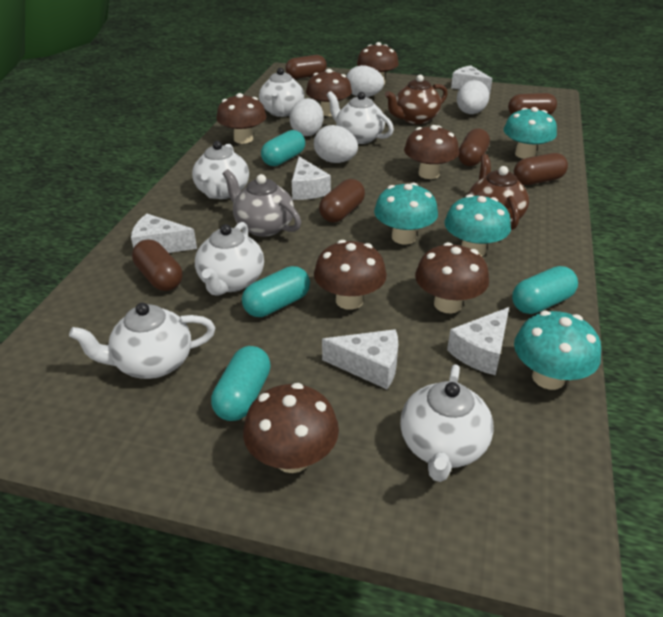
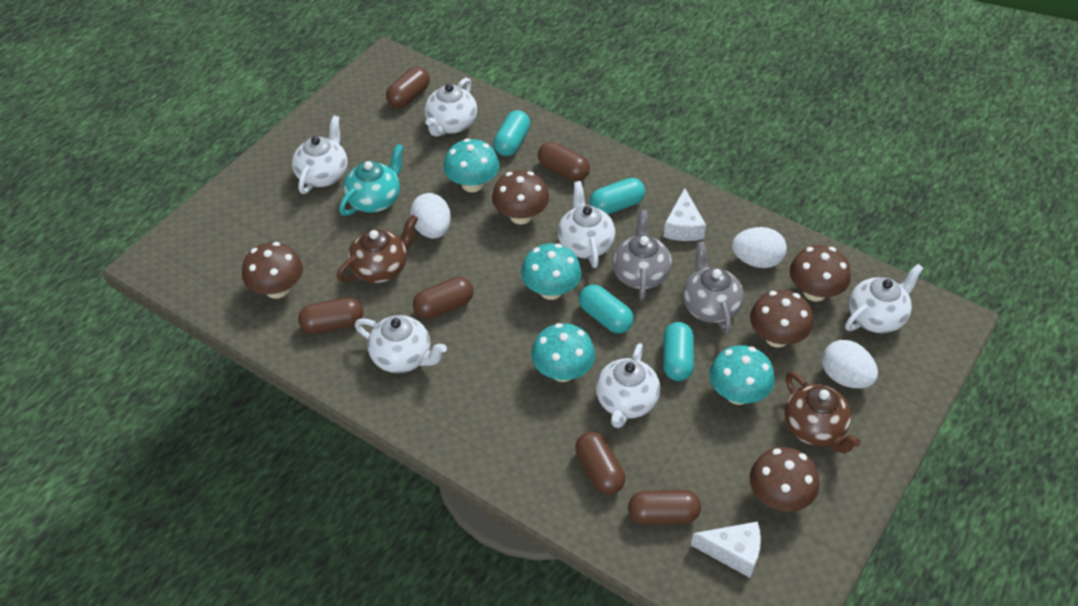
brown mushroom: [216,93,267,144] [243,383,339,473] [306,69,352,116] [314,240,387,310] [357,42,399,84] [404,125,459,179] [415,242,489,313] = 7 -> [242,242,303,299] [492,170,549,224] [750,290,813,347] [750,447,819,512] [790,245,851,302] = 5
grey teapot: [223,169,301,237] = 1 -> [613,209,672,300] [683,241,744,334] = 2
turquoise teapot: none = 0 -> [339,144,404,216] = 1
white cheese: [131,214,197,253] [292,156,331,200] [322,329,398,389] [447,307,509,375] [451,66,492,94] = 5 -> [663,188,706,241] [691,521,761,578] = 2
white egg: [290,98,324,136] [314,125,358,163] [346,65,384,97] [457,80,490,114] = 4 -> [410,193,451,239] [732,227,787,268] [822,340,878,388] = 3

